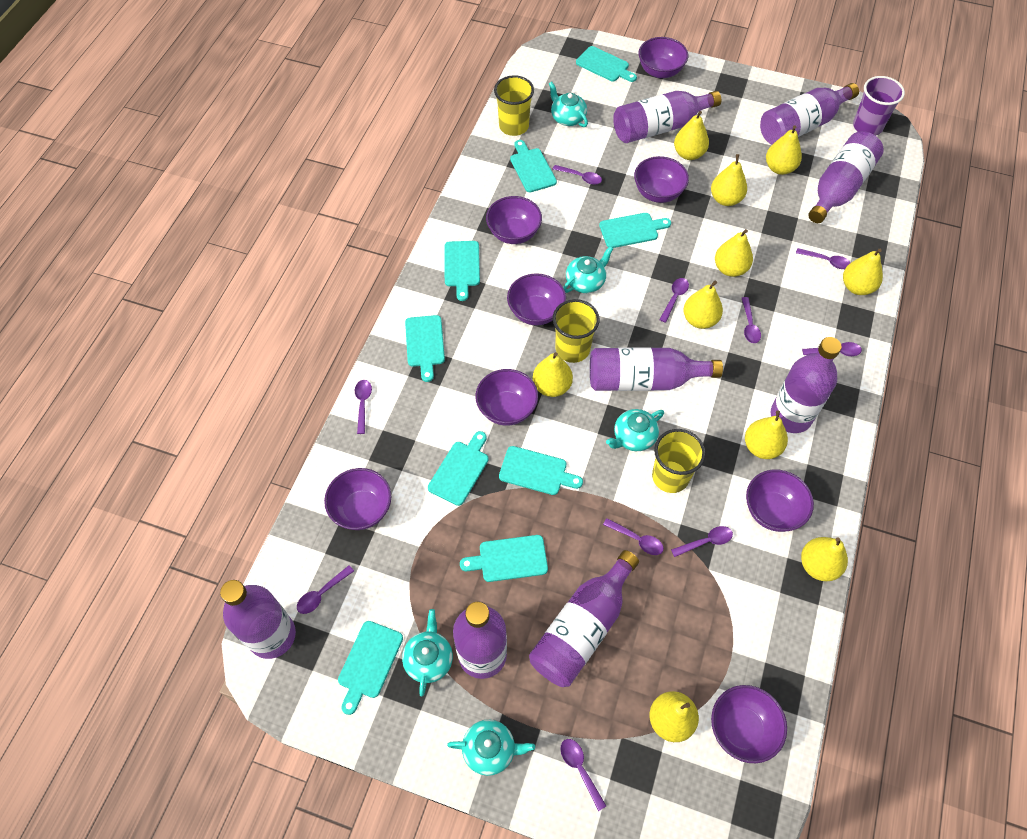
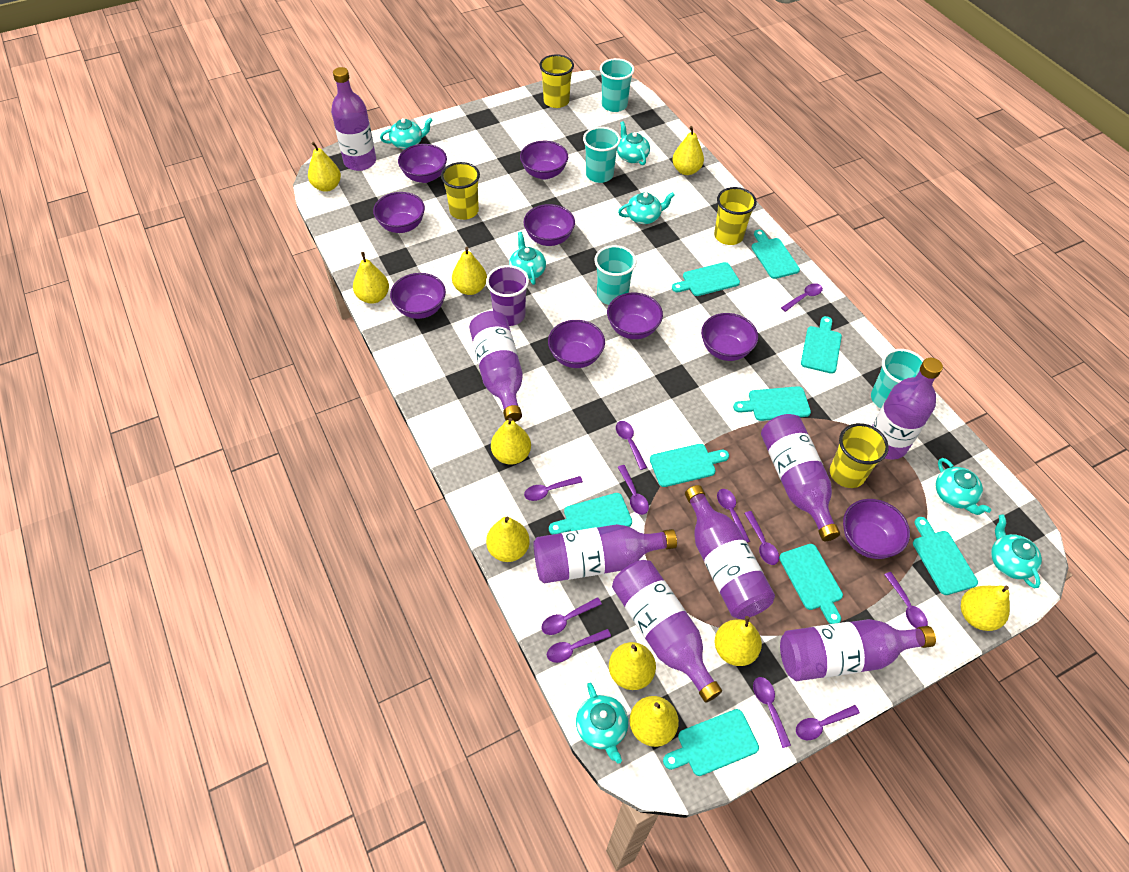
purple bowl: [324,468,391,530] [476,369,538,426] [486,196,542,244] [507,273,566,325] [634,156,689,203] [638,37,688,78] [711,685,787,763] [746,470,814,532] = 8 -> [373,192,425,233] [390,273,446,319] [398,144,447,183] [520,141,568,180] [523,204,575,246] [548,320,605,368] [607,292,663,339] [701,313,758,361] [843,499,910,559] = 9
purple spoon: [297,565,354,614] [355,380,372,434] [553,165,602,185] [560,739,606,811] [603,518,664,555] [659,278,689,323] [671,526,733,557] [742,297,761,343] [796,248,851,269] [802,342,862,356] = 10 -> [524,476,583,501] [541,597,602,635] [547,629,611,663] [616,421,647,470] [618,465,649,515] [717,489,750,543] [744,511,779,565] [753,677,791,748] [781,283,823,312] [796,705,860,740] [884,572,928,629] = 11
turquoise cup: none = 0 -> [583,127,620,183] [595,245,636,305] [600,58,634,112] [871,349,924,408] = 4
turquoise teapot: [402,609,453,697] [447,720,535,776] [549,82,588,127] [563,246,613,293] [606,409,664,451] = 5 -> [380,118,433,149] [509,232,546,285] [576,683,628,764] [617,121,650,165] [618,192,675,224] [936,458,991,515] [991,514,1042,589] = 7
yellow cup: [494,75,534,136] [553,299,600,363] [652,429,706,493] = 3 -> [441,162,480,220] [539,54,574,108] [714,187,757,245] [830,423,889,488] = 4

